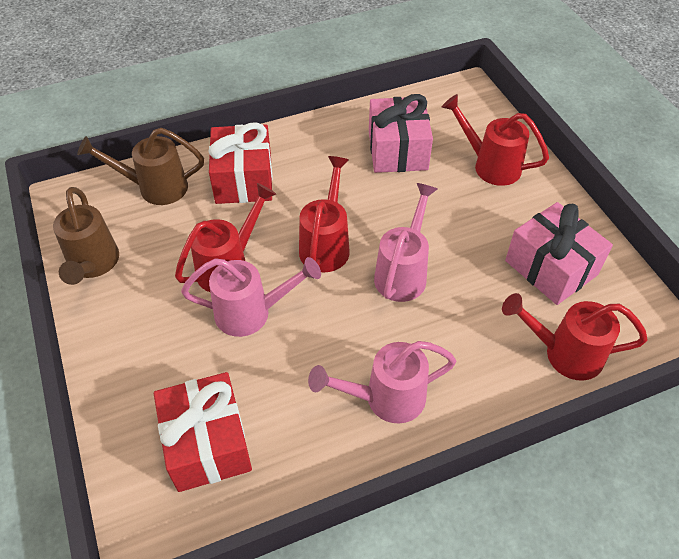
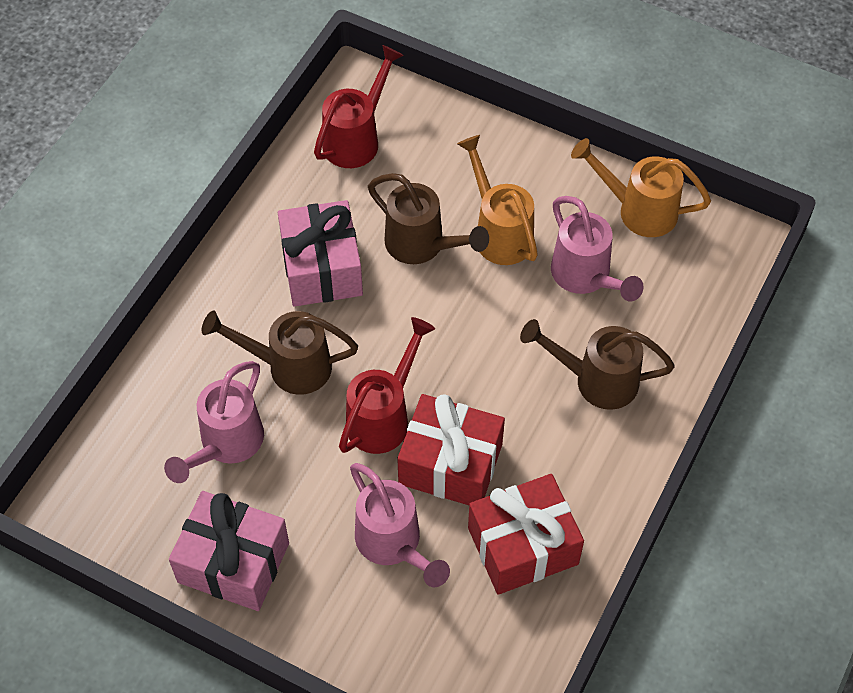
brown watering can: [53,187,119,285] [77,128,204,205] = 2 -> [201,311,358,395] [368,173,489,264] [520,319,675,410] = 3
orange watering can: none = 0 -> [457,135,538,265] [571,138,711,237] = 2
red watering can: [175,183,276,292] [299,156,350,272] [442,94,549,186] [502,293,647,381] = 4 -> [314,45,404,168] [339,317,435,454] = 2

